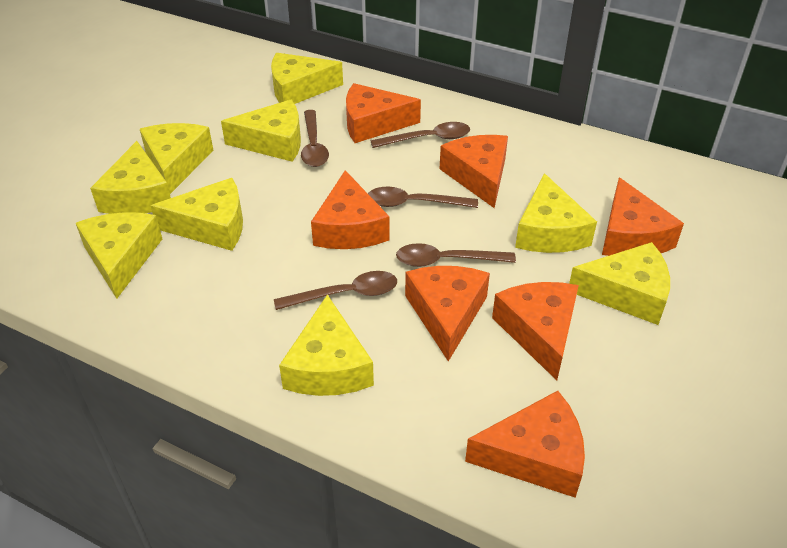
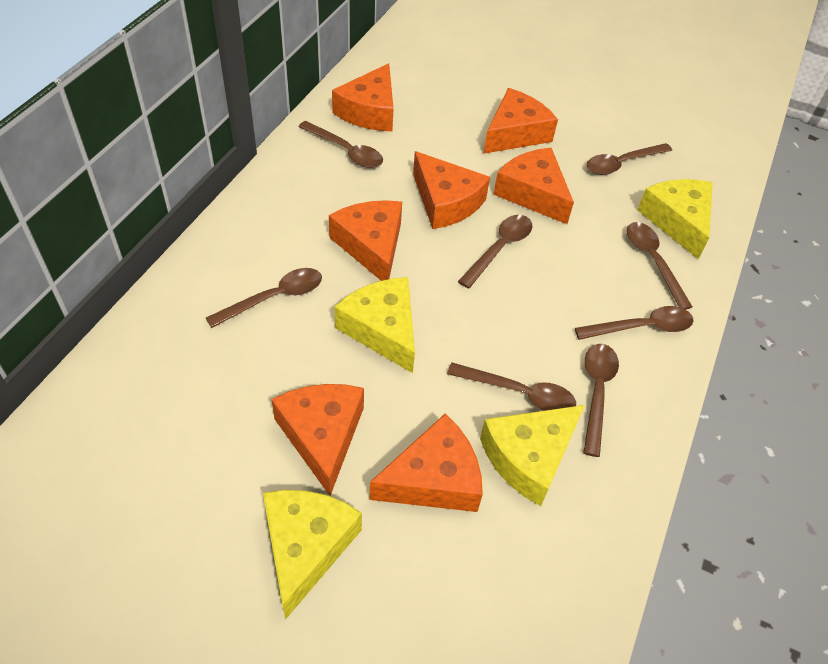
brown spoon: [274,271,397,310] [301,110,329,167] [368,187,478,208] [370,122,470,148] [396,243,516,267] = 5 -> [206,268,322,328] [298,121,383,168] [447,362,576,411] [458,215,532,289] [575,306,694,340] [583,344,619,457] [587,143,672,175] [627,222,693,310] = 8
yellow cheese: [76,212,162,299] [90,141,171,214] [140,123,214,194] [151,178,243,251] [221,100,301,162] [271,53,343,104] [279,294,374,396] [515,173,597,253] [569,242,670,325] = 9 -> [263,490,362,620] [335,277,415,373] [480,405,585,506] [638,179,713,259] = 4

